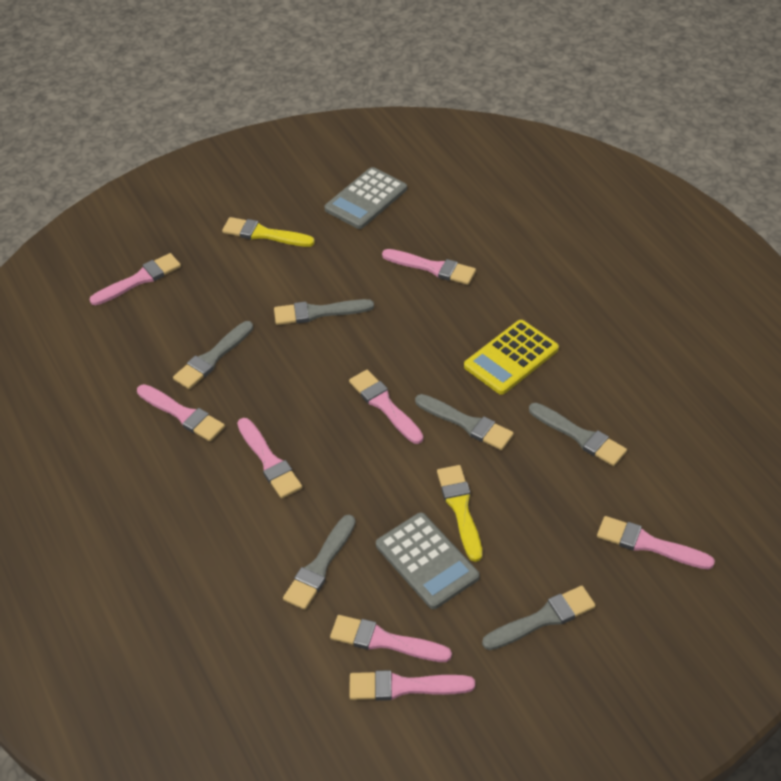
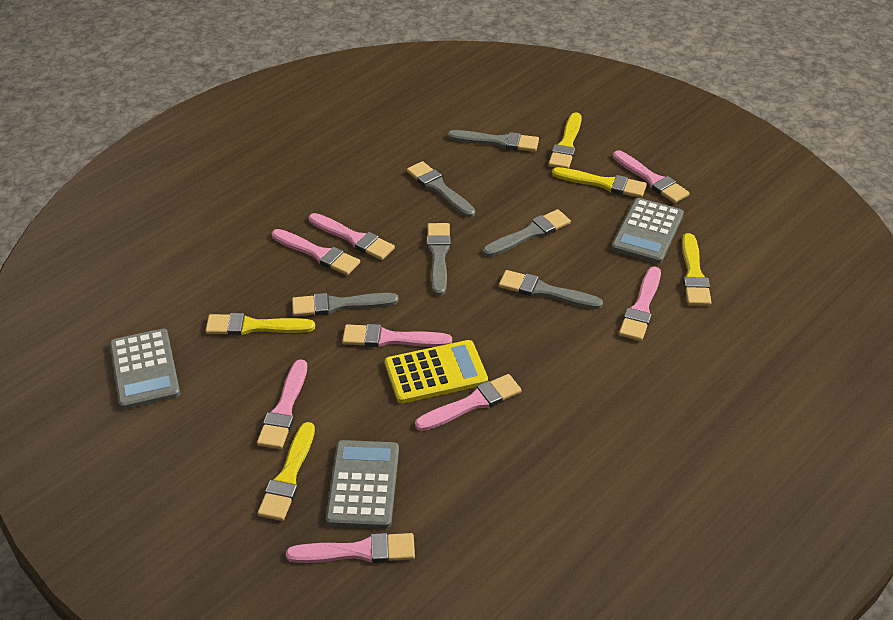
grey calculator: [324,167,407,229] [376,512,480,609] = 2 -> [110,329,180,409] [326,440,399,529] [611,198,684,264] = 3
yellow brush: [222,217,315,247] [437,465,482,562] = 2 -> [205,313,315,335] [258,422,315,521] [548,112,582,169] [552,167,647,198] [682,233,712,306] = 5

